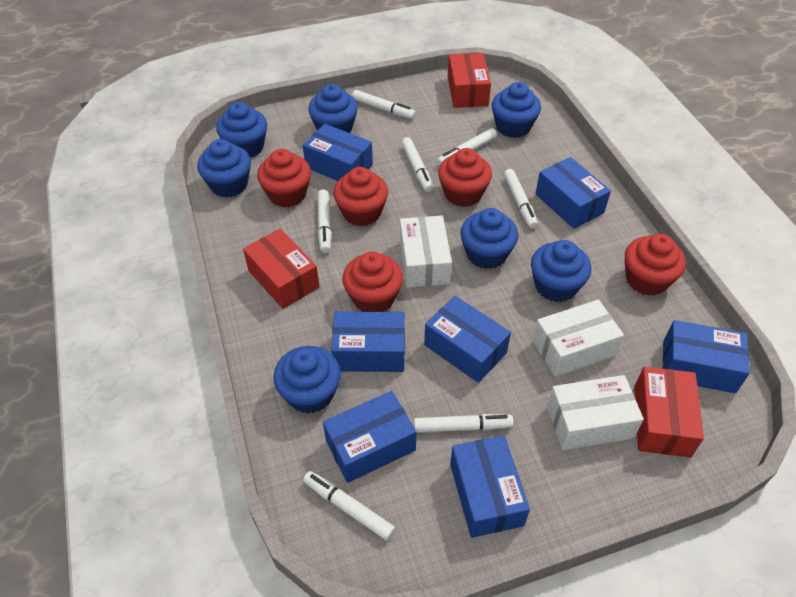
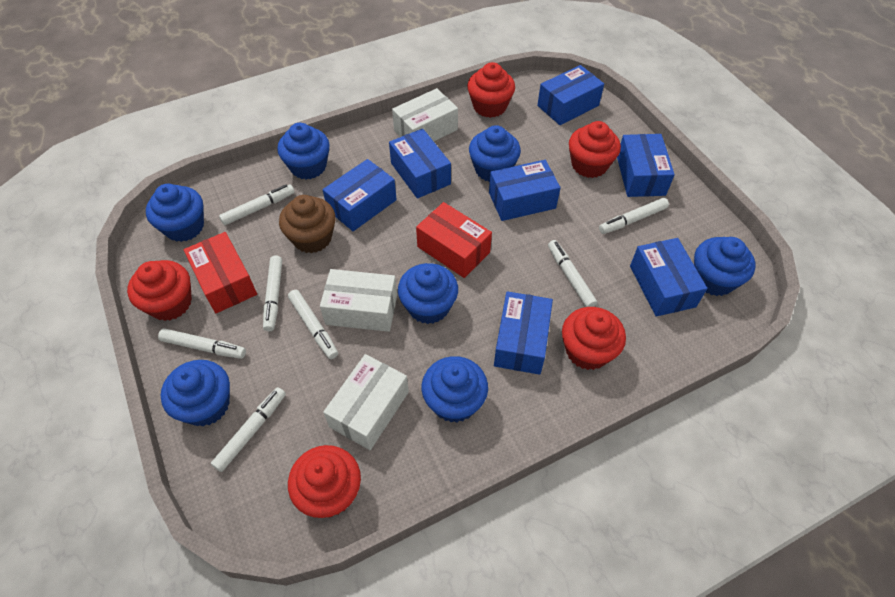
brown cupcake: none = 0 -> [279,195,336,253] = 1
red box: [243,229,320,309] [448,53,491,108] [634,367,704,457] = 3 -> [184,232,257,313] [416,202,492,278] = 2

